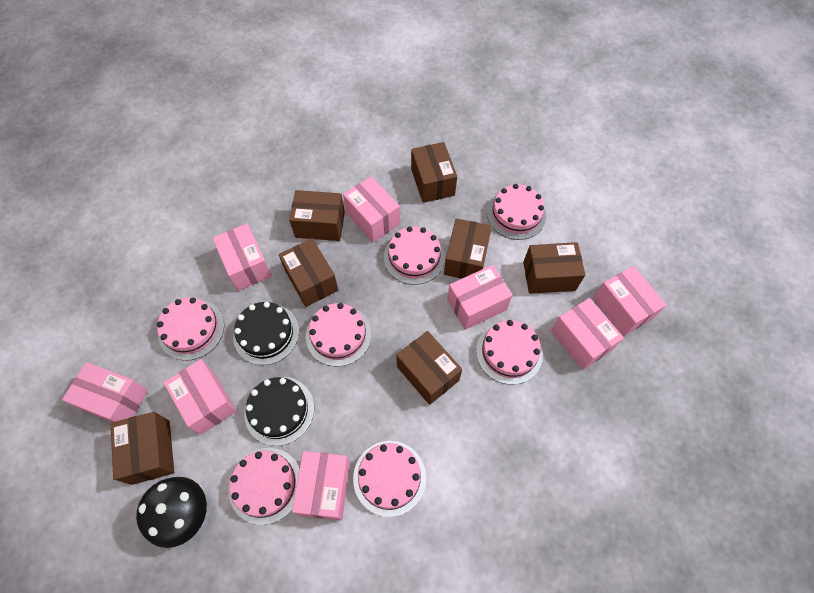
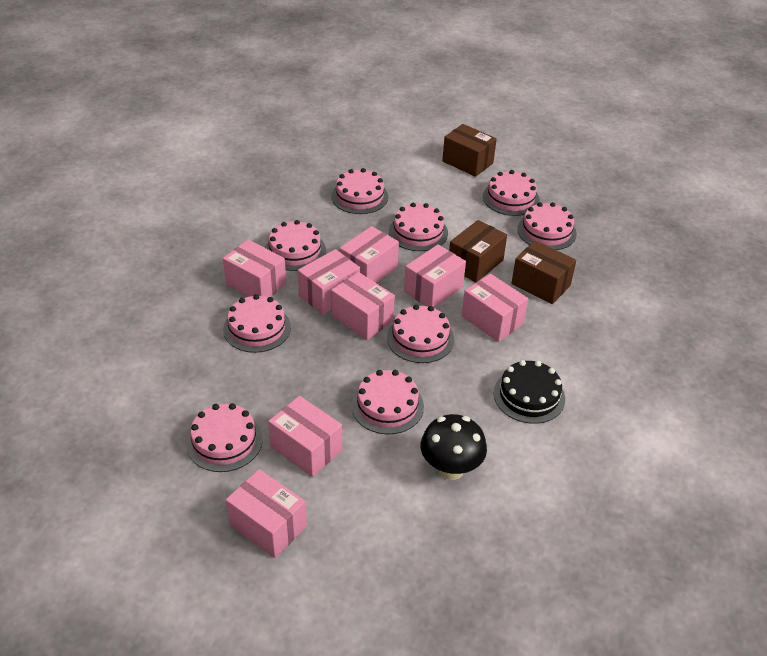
black cake: [233,302,299,365] [244,377,314,446] = 2 -> [494,360,565,424] = 1
brown box: [111,412,174,485] [279,238,338,307] [289,190,345,241] [396,331,462,405] [411,142,457,203] [444,218,492,279] [523,242,585,294] = 7 -> [442,124,497,177] [449,220,507,283] [511,240,576,304] = 3
pink cake: [157,298,224,361] [228,448,300,525] [306,303,371,367] [353,441,426,517] [384,226,445,285] [476,320,543,385] [487,184,546,240] = 7 -> [186,403,263,472] [223,294,291,353] [265,220,326,271] [331,168,388,214] [351,370,424,434] [387,305,454,363] [389,203,448,251] [483,170,540,216] [517,202,577,250] = 9

